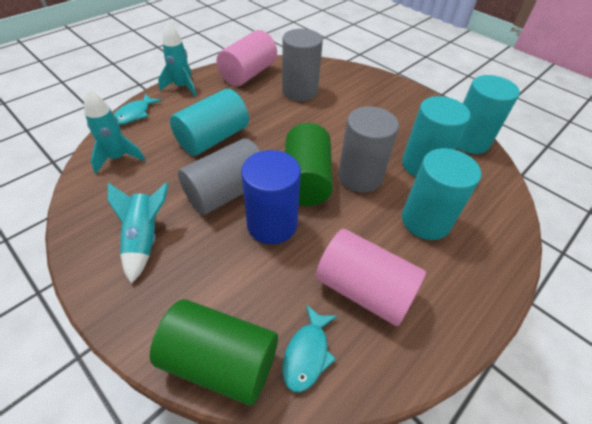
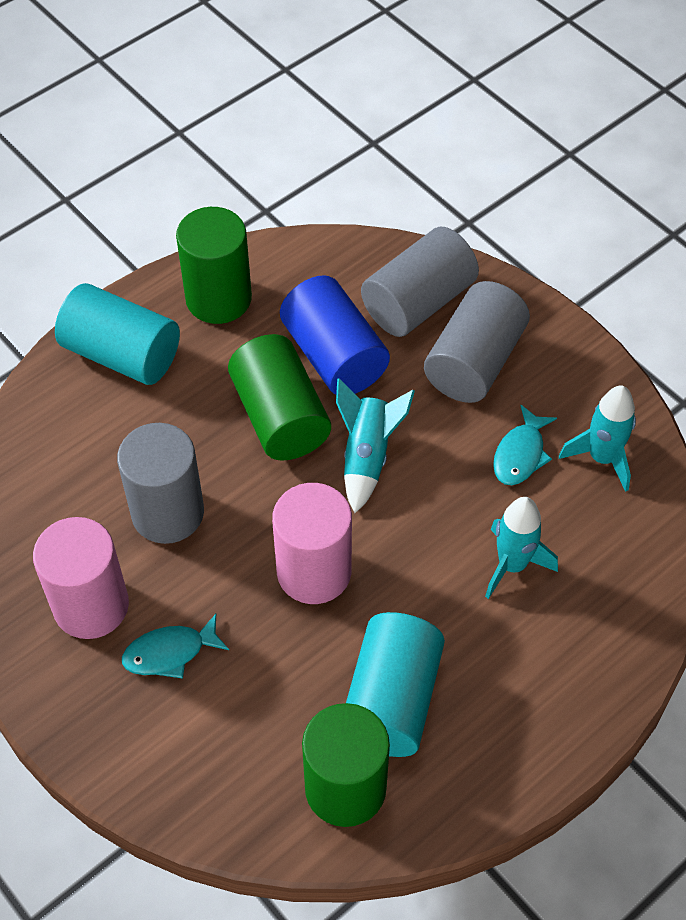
green cylinder: [150,299,278,406] [285,123,333,206] = 2 -> [176,207,252,324] [228,334,331,461] [302,703,390,827] = 3
turquoise cylinder: [170,89,249,156] [402,96,471,177] [402,148,481,240] [457,75,520,154] = 4 -> [55,283,180,385] [346,612,445,757] = 2

